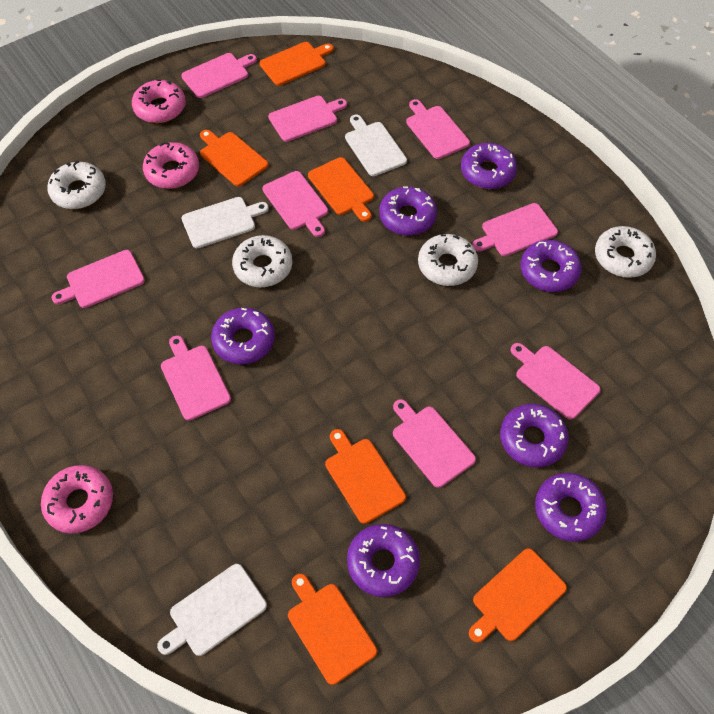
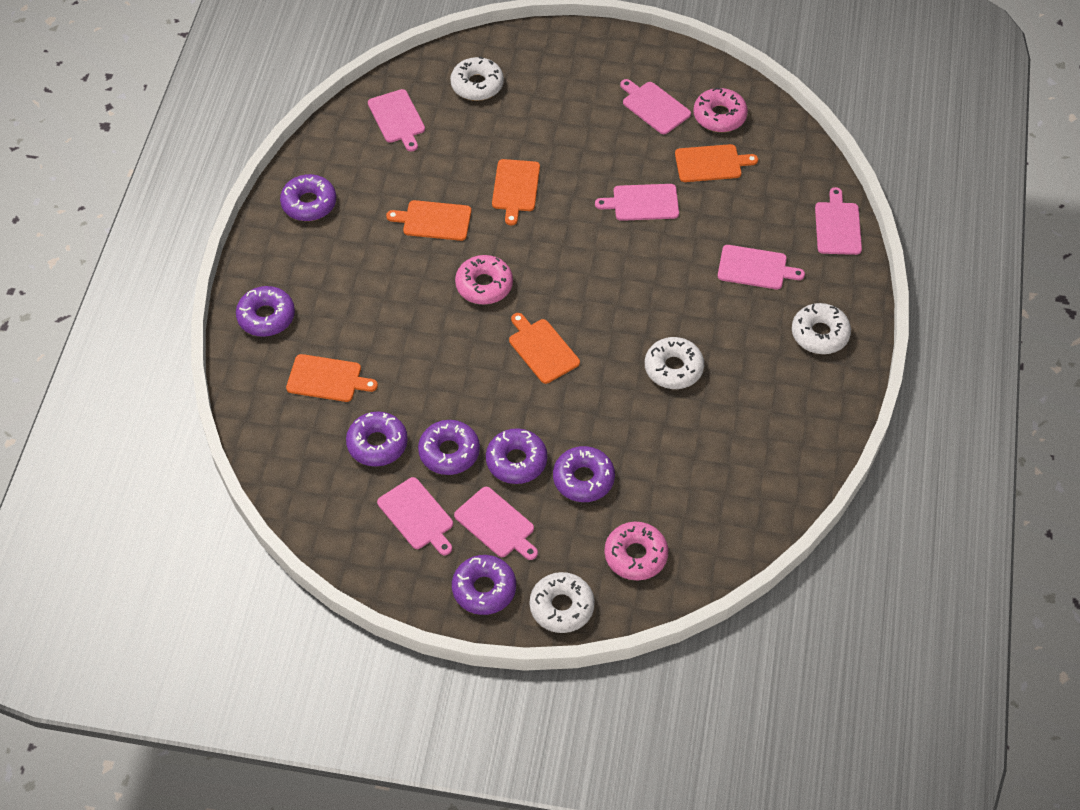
orange cutting board: [200,130,268,186] [260,42,333,86] [288,574,377,685] [308,157,374,222] [325,429,406,524] [469,548,567,643] = 6 -> [286,354,378,402] [386,200,471,241] [492,159,540,225] [509,313,580,384] [675,144,758,182] = 5
pink cutting board: [52,250,145,308] [161,335,231,421] [181,53,257,98] [262,171,328,237] [268,96,347,142] [393,399,476,488] [406,99,470,159] [472,203,558,256] [511,343,600,420] = 9 -> [368,89,425,152] [377,477,453,555] [454,487,538,560] [595,184,679,221] [620,79,691,134] [718,245,805,289] [815,187,862,255] = 7
white cutting board: [157,564,267,656] [182,197,269,248] [345,115,407,176] = 3 -> none = 0

